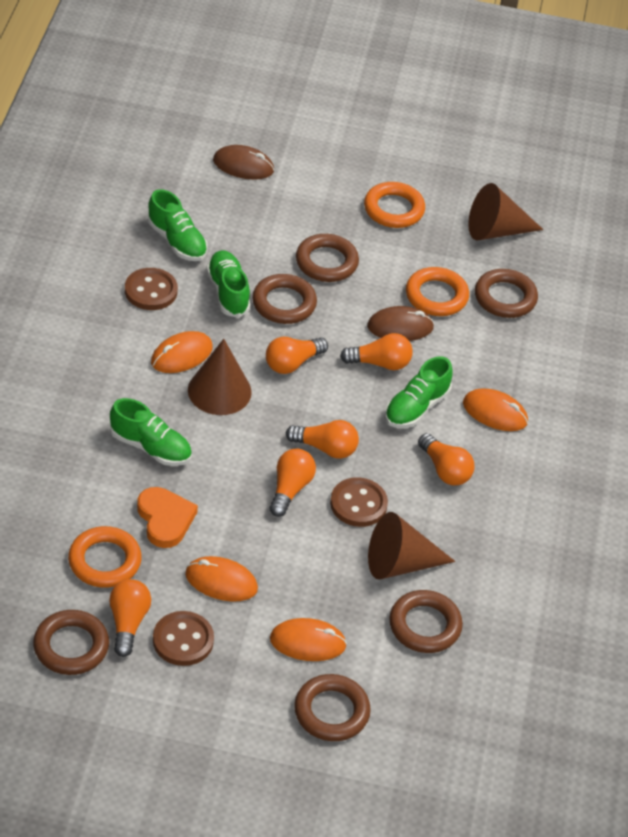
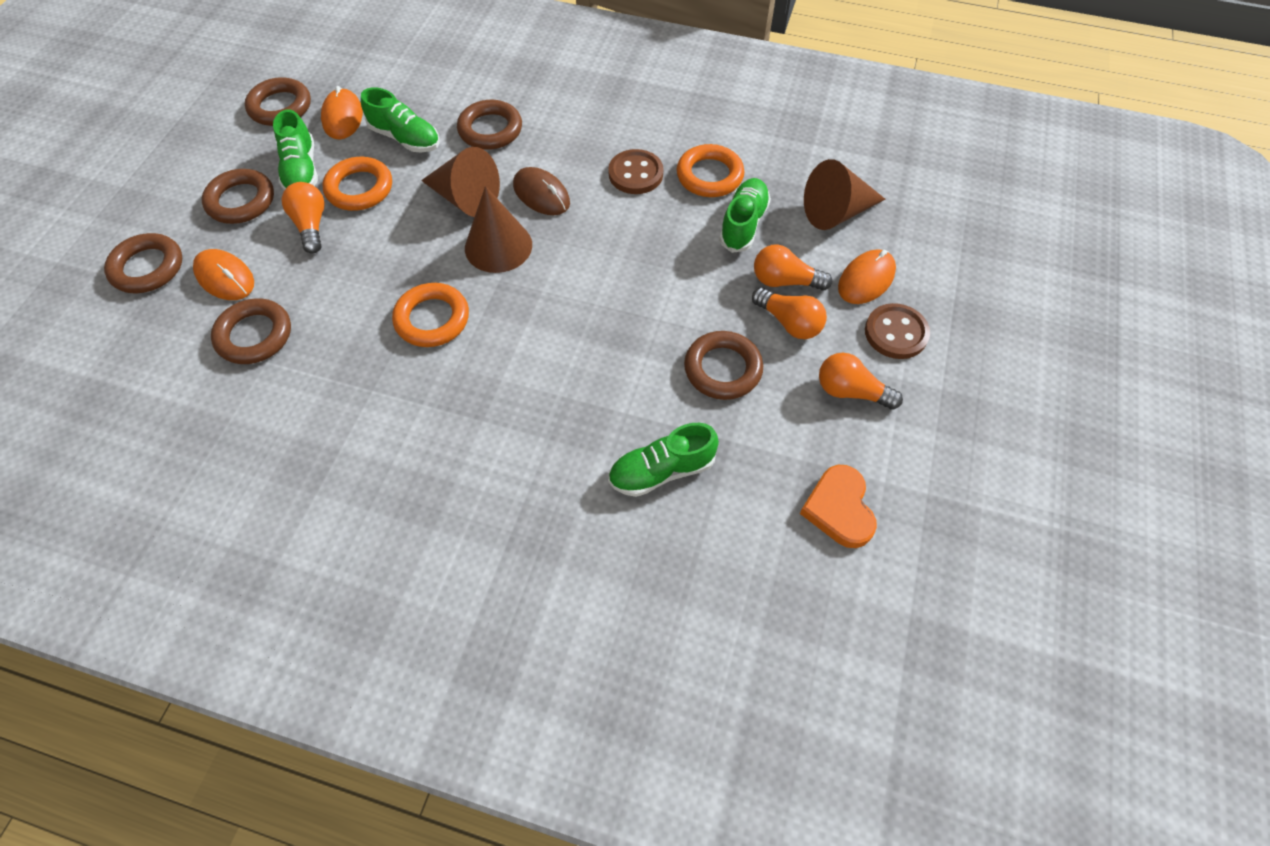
brown button: [125,268,178,310] [153,611,214,666] [330,477,388,527] = 3 -> [608,149,663,194] [865,303,930,359] = 2
brown mouse: [213,145,274,180] [367,306,434,341] = 2 -> [513,167,570,215] = 1
orange light bulb: [109,579,151,657] [266,337,328,374] [270,449,316,517] [286,420,359,459] [340,333,413,370] [418,433,475,486] = 6 -> [282,182,325,254] [752,288,827,339] [754,245,832,290] [819,353,903,410] = 4
orange mouse: [151,331,213,373] [185,556,258,602] [270,618,347,661] [463,388,528,431] = 4 -> [193,249,254,300] [321,86,363,139] [838,249,896,304] = 3

